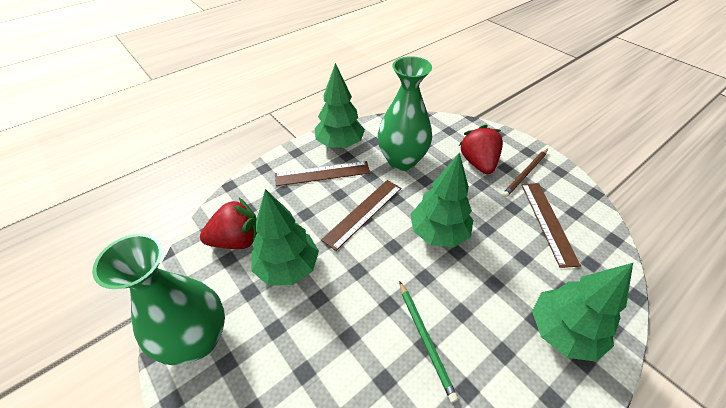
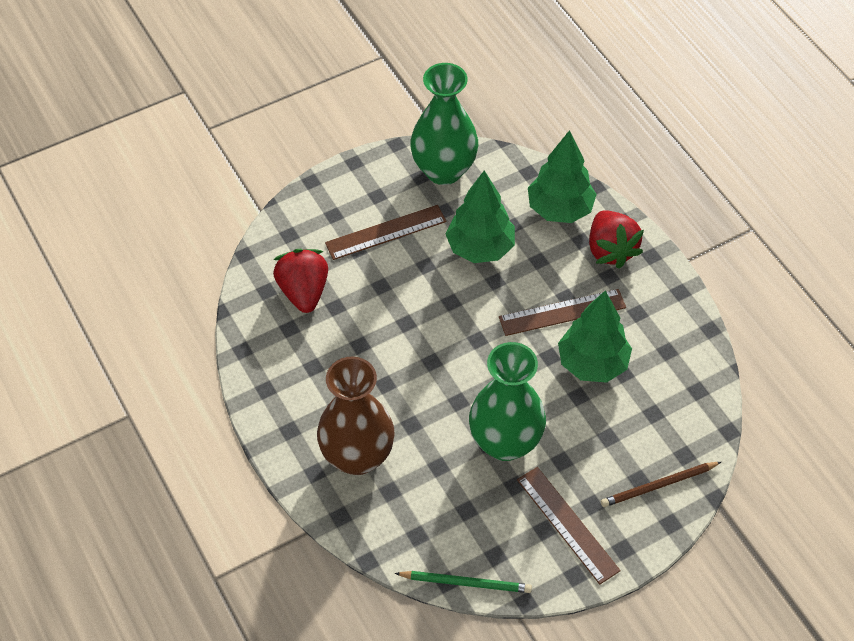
brown vase: none = 0 -> [317,356,395,475] = 1
green tree: [251,189,319,285] [315,63,365,148] [410,152,473,247] [532,263,633,362] = 4 -> [445,170,515,263] [528,130,597,223] [558,290,632,383] = 3

